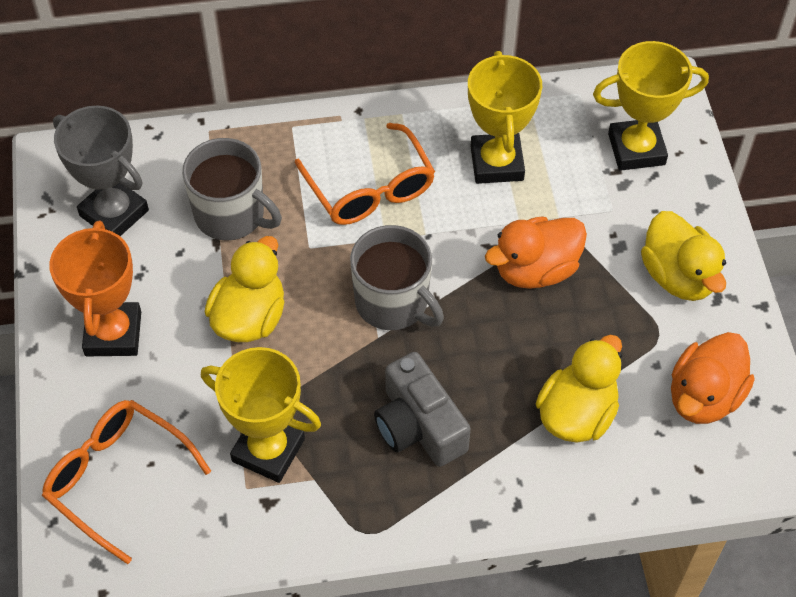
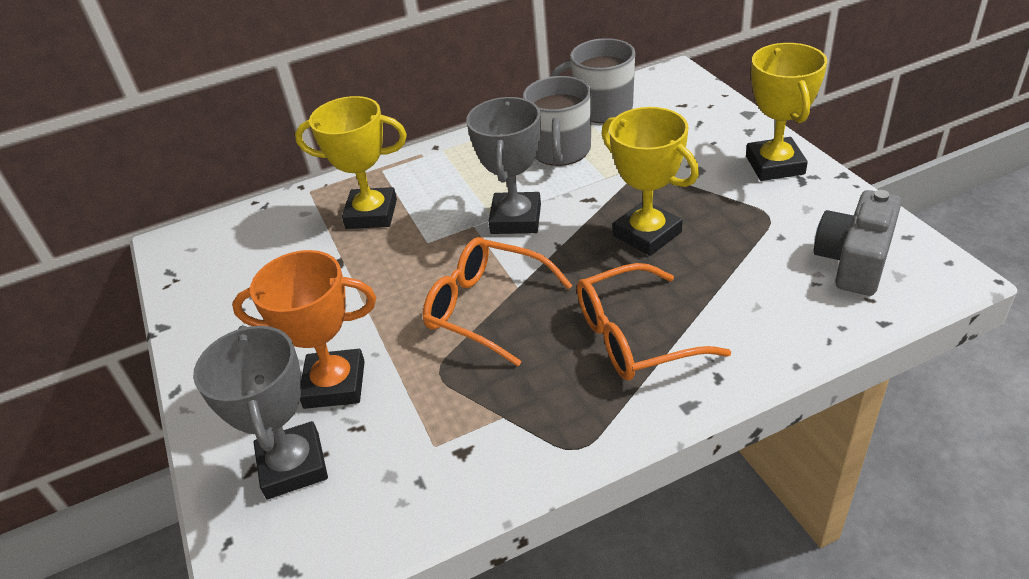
grey trophy: [53,106,149,236] = 1 -> [193,325,328,499] [466,97,541,234] = 2
orange duck: [485,216,587,289] [671,332,755,424] = 2 -> none = 0
yellow duck: [205,236,285,342] [536,335,622,443] [641,211,726,301] = 3 -> none = 0

